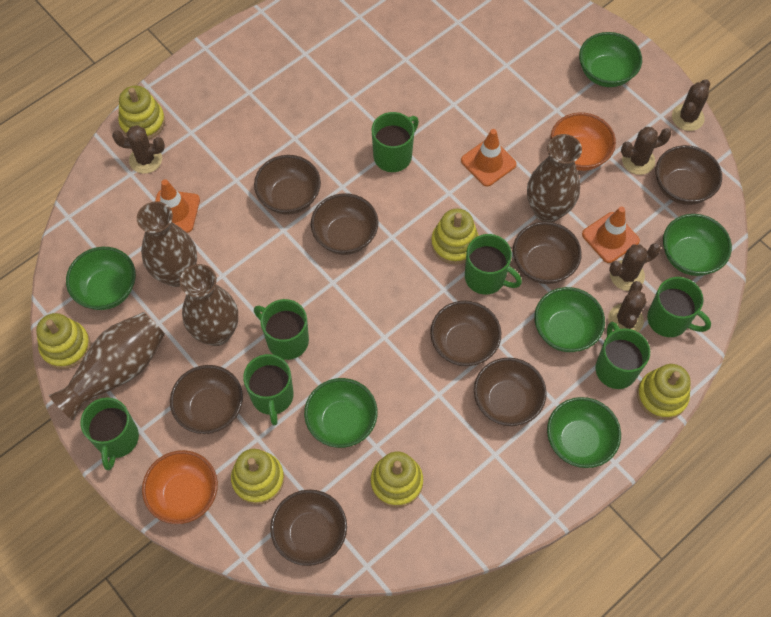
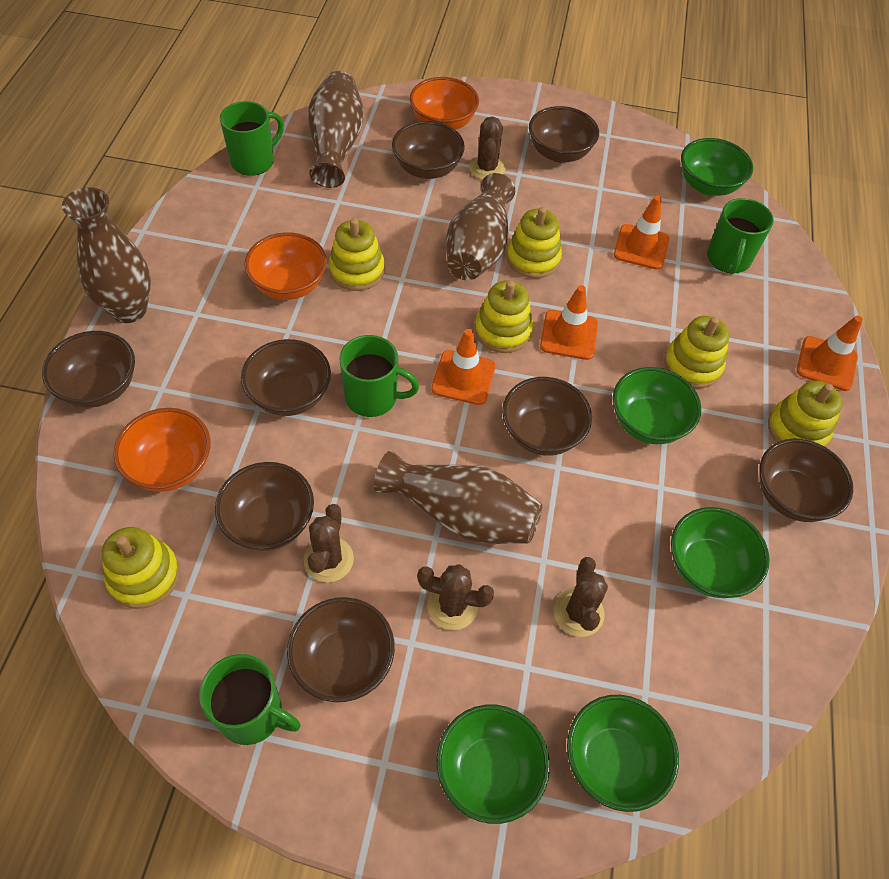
brown cactus: [112,125,165,174] [608,281,647,332] [609,244,661,291] [621,127,672,175] [672,79,710,131] = 5 -> [304,504,354,582] [417,564,494,630] [469,116,505,180] [554,557,608,637] = 4
green bowl: [66,247,136,310] [304,378,378,448] [534,287,605,352] [547,397,621,468] [579,32,642,87] [663,214,732,276] = 6 -> [436,705,550,824] [567,695,679,812] [613,367,701,444] [671,507,770,598] [681,138,753,196] = 5
green mug: [81,398,139,470] [243,354,293,426] [254,299,309,360] [372,112,419,172] [465,234,522,295] [595,322,650,389] [647,277,711,337] = 7 -> [199,654,301,745] [220,101,284,176] [339,335,419,417] [707,198,774,274] = 4
orange bowl: [142,450,218,524] [550,112,616,171] = 2 -> [113,408,211,492] [244,232,327,300] [410,77,479,130] = 3
orange traffic cone: [155,179,200,233] [461,129,516,186] [582,206,640,263] = 3 -> [431,329,496,405] [540,285,598,360] [614,195,669,270] [797,315,863,391] = 4

